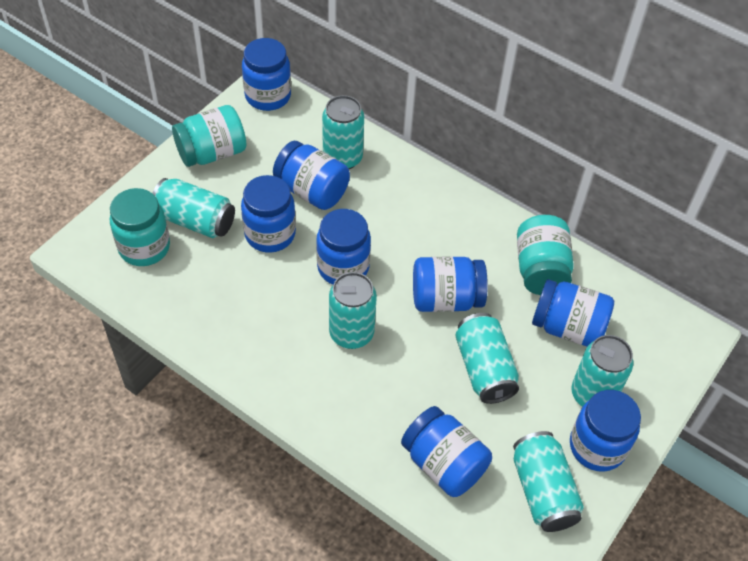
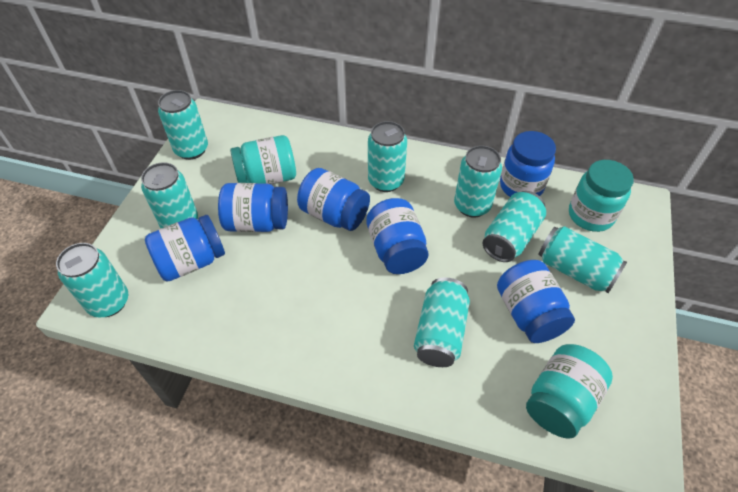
blue jar: [241,175,296,253] [242,38,291,111] [273,141,350,210] [316,209,371,285] [401,406,492,497] [413,256,488,312] [532,279,614,346] [570,390,641,472] = 8 -> [145,215,225,282] [218,183,288,232] [297,168,370,231] [366,198,429,274] [497,260,575,343] [500,131,556,197] = 6
turquoise can: [152,178,235,238] [322,95,364,169] [329,272,377,349] [455,313,519,404] [513,431,584,532] [571,335,633,407] = 6 -> [56,243,128,318] [141,162,198,228] [158,90,208,160] [368,121,407,192] [414,277,470,367] [454,145,502,217] [483,191,546,262] [539,226,627,293] = 8

